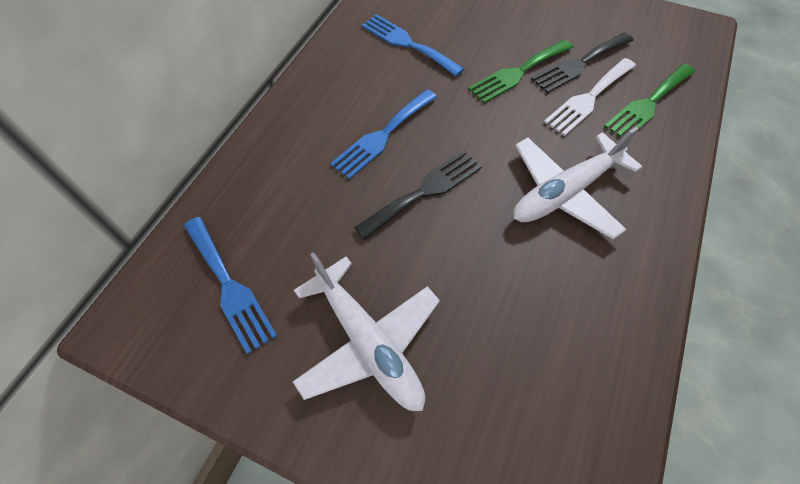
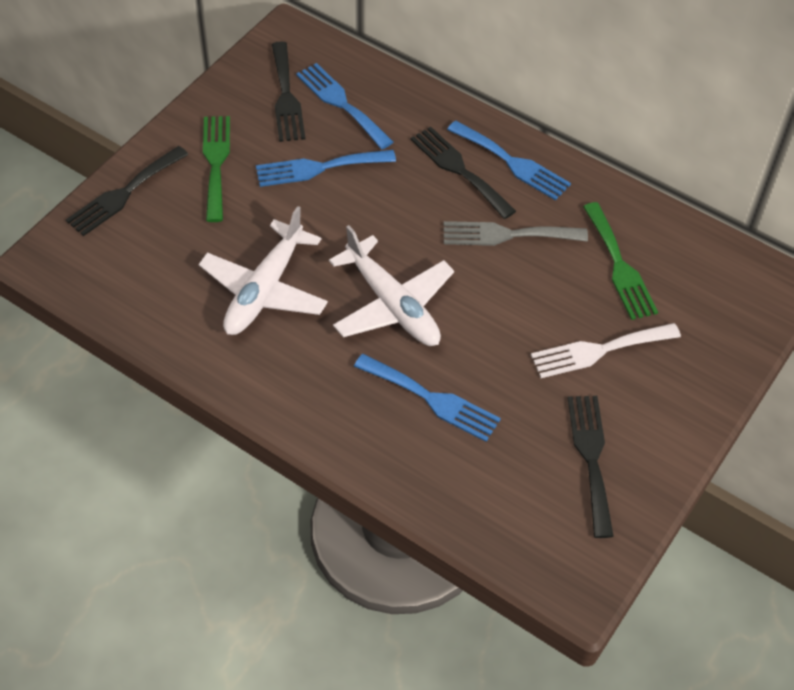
black fork: [354,150,482,240] [531,32,634,93] = 2 -> [66,146,188,236] [272,41,305,142] [410,126,516,219] [568,396,614,538] = 4
blue fork: [184,217,277,354] [330,89,437,180] [362,14,464,77] = 3 -> [256,150,396,187] [296,63,393,149] [354,354,501,442] [447,121,571,201] = 4
grey fork: none = 0 -> [444,221,588,246] = 1

